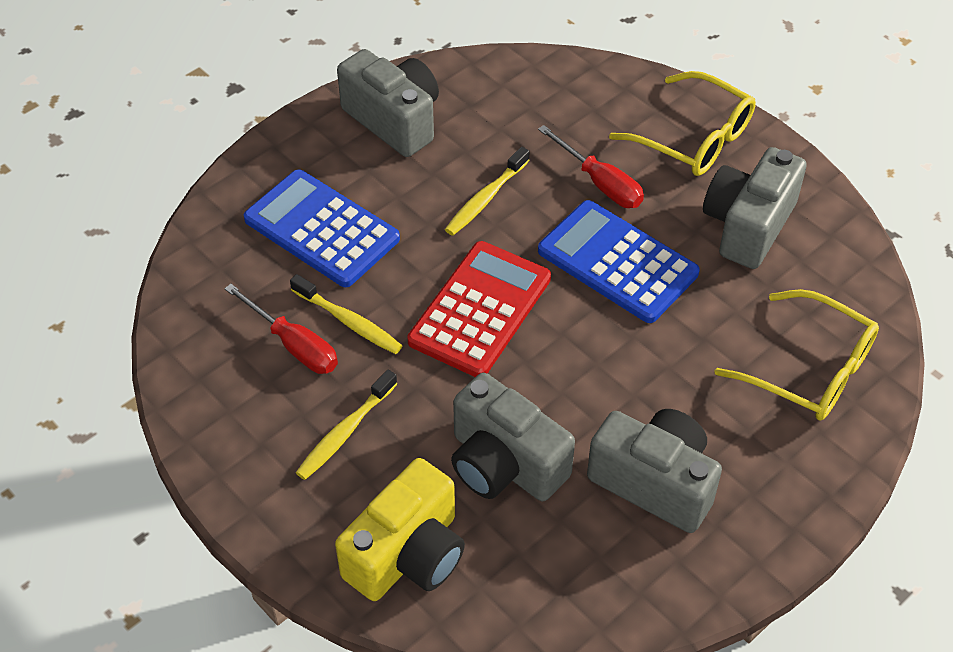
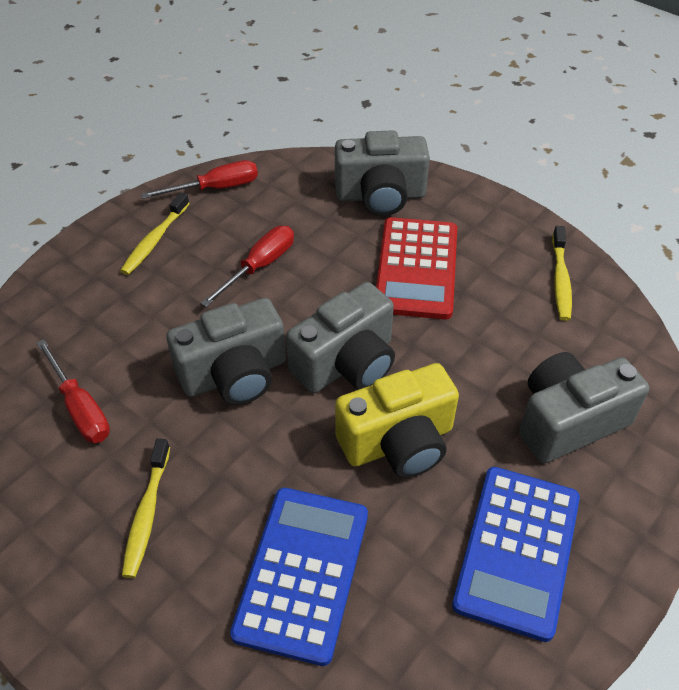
red screwdriver: [224,284,338,374] [538,125,644,208] = 2 -> [36,339,110,443] [141,160,258,199] [200,226,294,307] = 3
yellow glasses: [609,71,756,176] [715,289,879,421] = 2 -> none = 0

